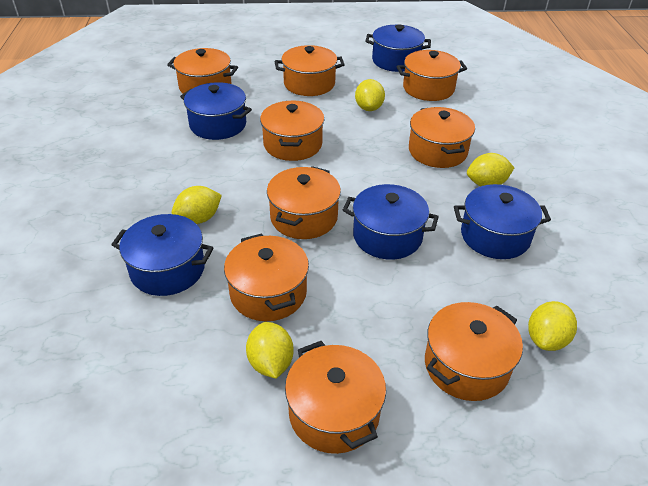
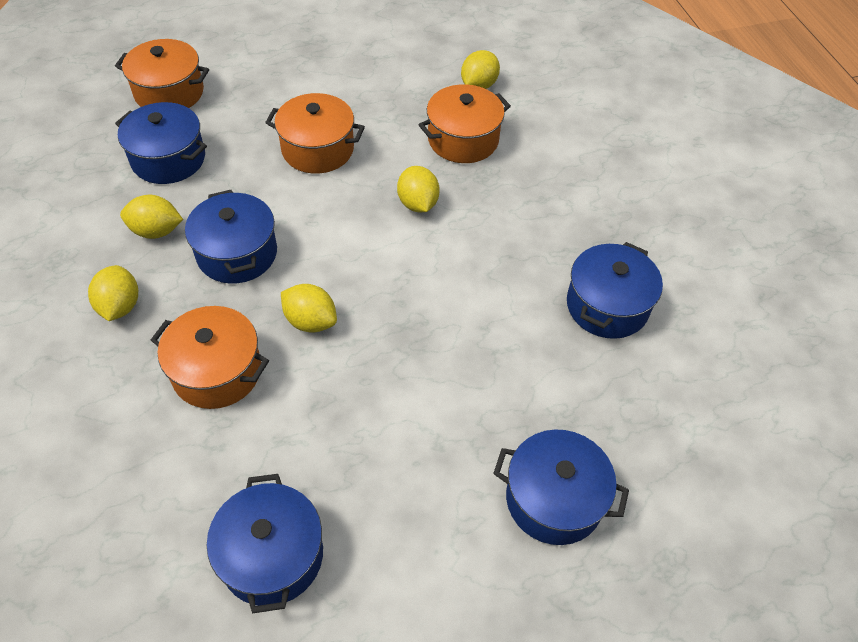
orange pot: [167,48,238,94] [224,233,309,321] [260,101,325,161] [267,166,341,239] [275,45,345,96] [285,341,386,454] [396,50,467,101] [409,107,475,168] [425,302,523,401] = 9 -> [115,39,209,108] [151,306,269,409] [265,93,365,174] [419,84,511,163] = 4

